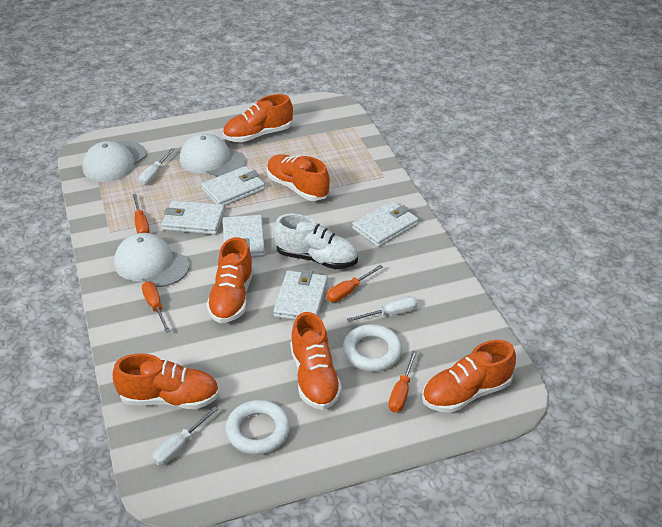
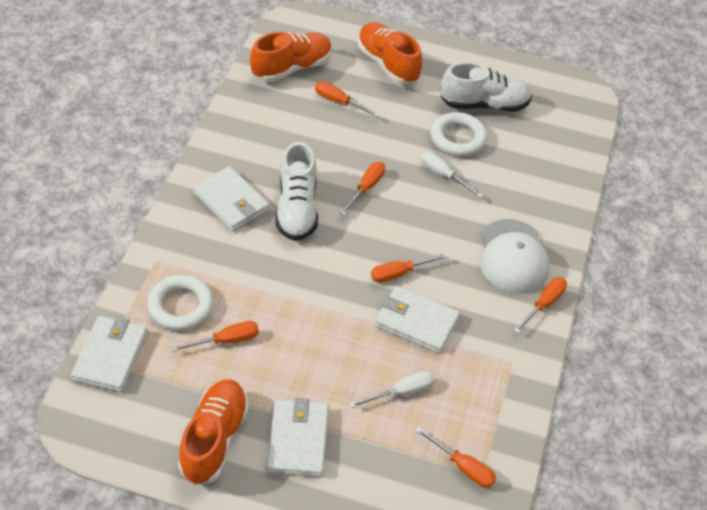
orange screwdriver: [132,194,150,234] [142,281,170,333] [326,265,383,302] [388,351,417,412] = 4 -> [171,321,259,352] [315,81,380,117] [340,162,385,215] [371,253,449,283] [415,427,496,488] [513,277,567,333] = 6
orange shoe: [113,353,219,409] [206,237,254,323] [223,94,293,142] [267,154,330,201] [290,312,342,410] [422,340,516,413] = 6 -> [178,379,249,485] [250,32,332,82] [358,22,422,84] = 3
white cap: [82,141,146,182] [114,233,190,287] [180,133,246,177] = 3 -> [480,219,550,294] = 1
white screwdriver: [139,148,175,185] [152,407,218,465] [347,296,418,322] = 3 -> [349,371,435,408] [421,151,483,198] = 2
white shoe: [274,214,358,269] = 1 -> [275,142,318,241] [440,62,532,112] = 2
white wallet: [162,200,225,235] [201,166,265,206] [223,215,265,257] [273,270,328,320] [352,201,419,247] = 5 -> [71,316,148,392] [193,166,270,232] [267,398,329,477] [375,286,460,354] = 4

